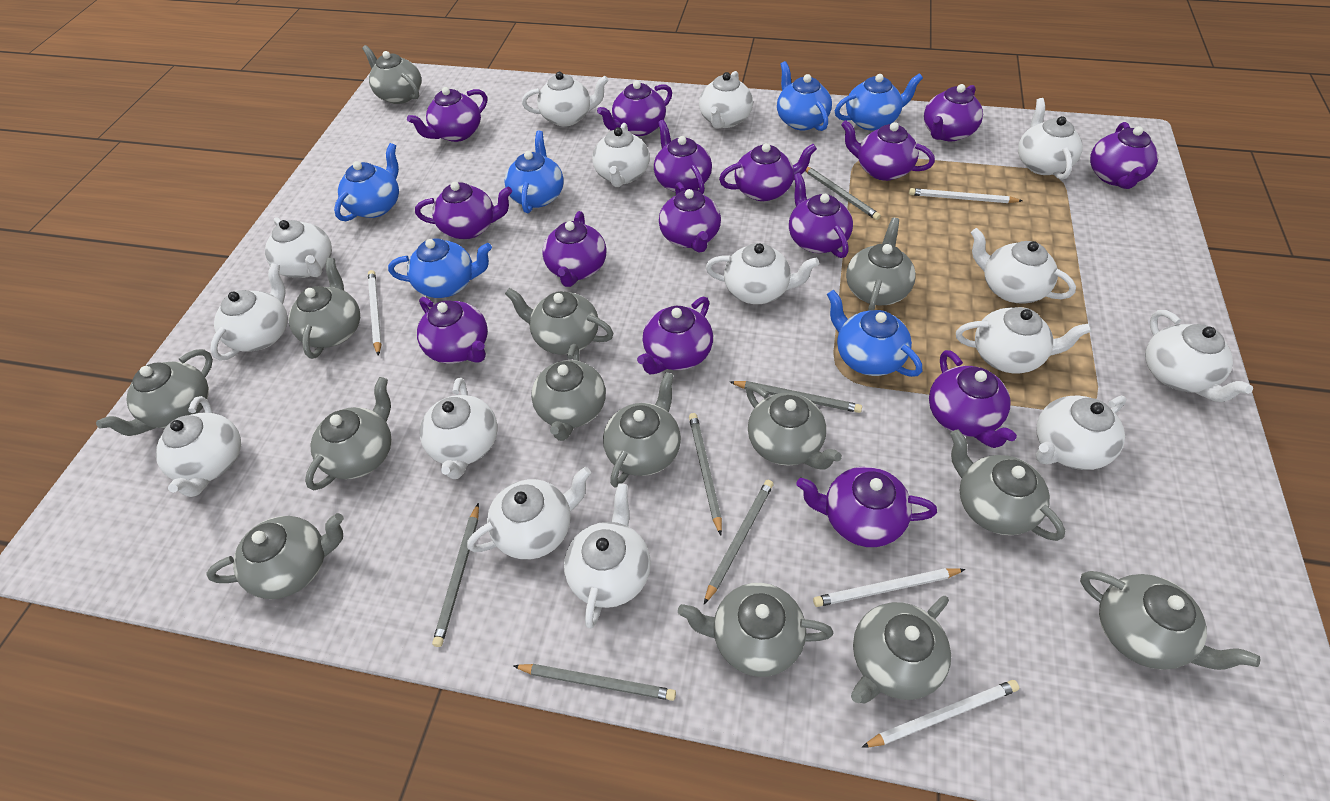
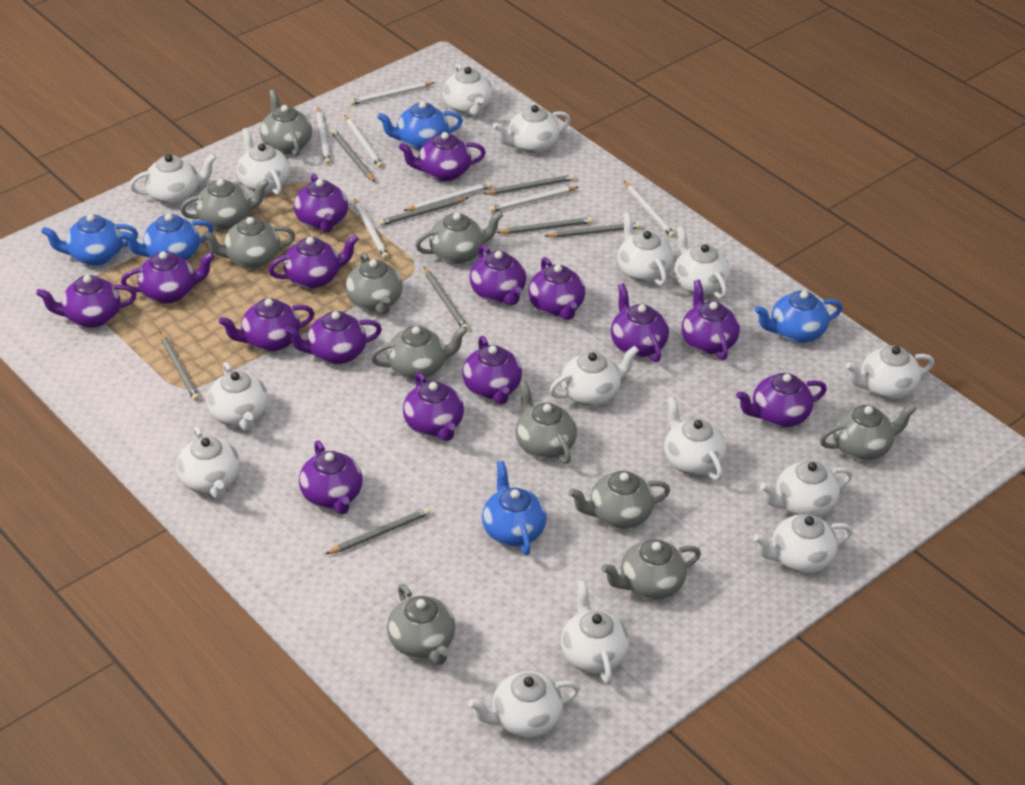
blue teapot: [334,143,399,221] [388,239,492,298] [504,131,564,213] [777,61,832,131] [827,290,922,377] [835,73,923,130] = 6 -> [41,214,138,266] [121,214,214,260] [377,101,463,150] [482,461,547,555] [755,291,843,343] = 5
grey pencil: [432,503,479,647] [513,664,676,701] [689,413,722,535] [704,480,774,604] [730,381,862,413] [805,167,881,220] = 6 -> [160,332,200,401] [325,508,430,554] [331,129,375,182] [378,197,468,226] [424,267,468,330] [483,174,575,195] [496,217,593,234] [545,222,641,238] = 8
grey teapot: [96,349,213,436] [207,513,344,599] [289,258,360,359] [305,377,391,490] [362,45,421,104] [505,288,613,355] [531,344,606,441] [603,372,681,488] [678,583,833,677] [746,384,842,470] [846,218,916,311] [851,596,951,703] [950,429,1065,541] [1080,571,1260,670] = 14 -> [180,179,269,230] [201,217,295,268] [260,89,312,156] [345,252,403,315] [371,326,468,379] [387,584,456,665] [415,211,503,264] [515,380,577,464] [569,471,670,529] [601,539,701,600] [820,404,917,461] = 11
white pencil: [368,270,382,356] [813,568,965,607] [862,680,1019,748] [909,188,1022,203] = 4 -> [316,108,331,164] [344,115,383,168] [350,82,435,105] [354,198,389,259] [404,182,492,211] [489,187,578,212] [624,181,675,238] = 7

